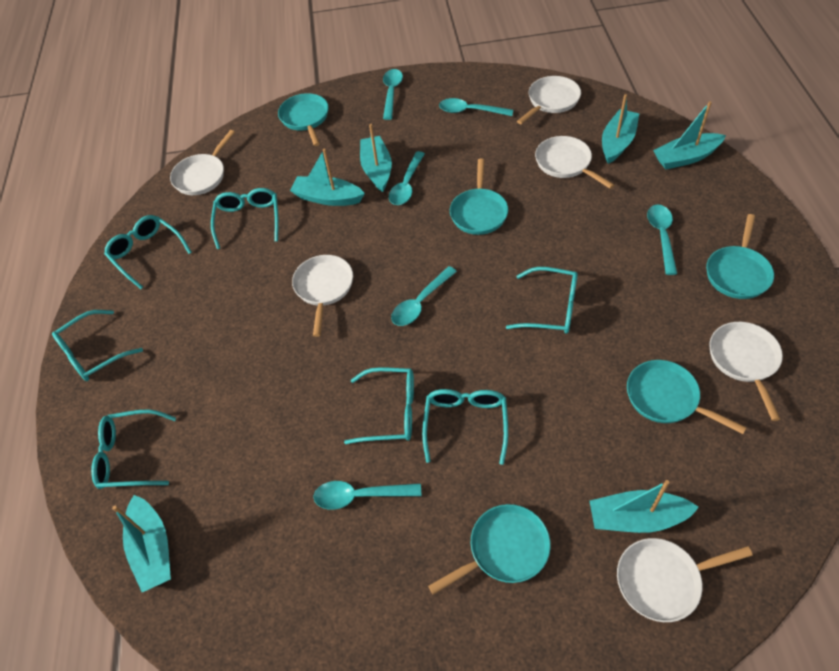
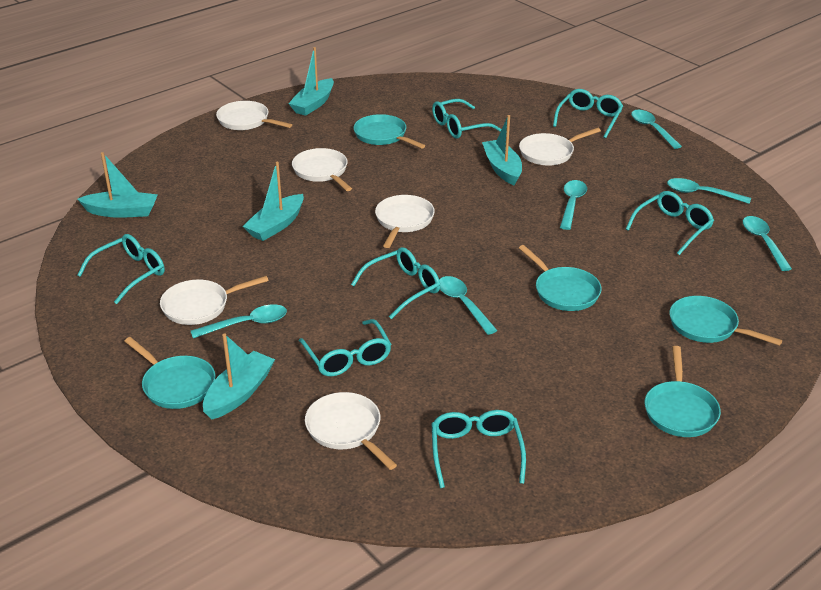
turquoise boat: [112,495,171,592] [290,149,365,206] [360,124,392,192] [590,480,699,533] [602,94,639,164] [653,101,726,169] = 6 -> [77,152,158,218] [203,333,275,419] [243,162,304,241] [288,47,334,116] [482,115,522,186] = 5

